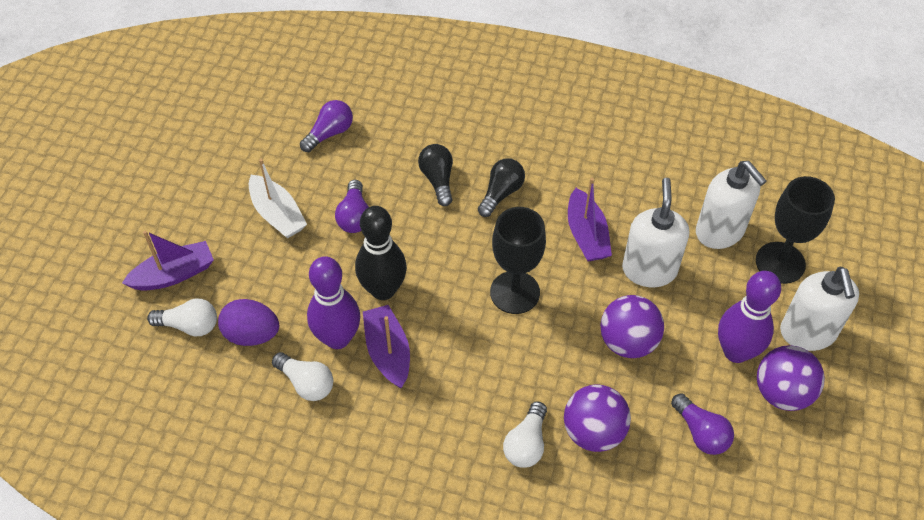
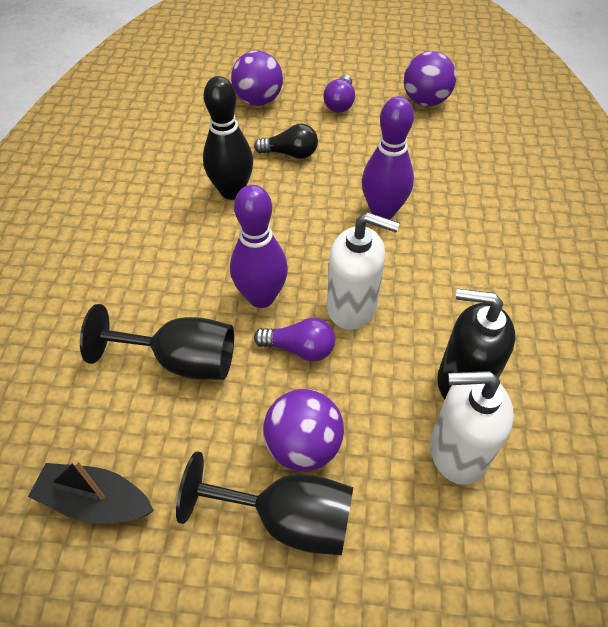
black boat: none = 0 -> [28,460,154,523] = 1
black light bulb: [418,144,453,206] [478,158,525,217] = 2 -> [254,124,318,159] = 1
black soap dispenser: none = 0 -> [437,289,515,400] = 1
purple boat: [122,231,214,291] [363,305,410,388] [568,178,612,261] = 3 -> none = 0
purple egg: [218,299,279,346] = 1 -> none = 0
purple light bulb: [300,100,353,152] [335,180,369,233] [671,393,734,455] = 3 -> [254,318,335,361] [323,75,355,113] = 2
white boat: [249,159,307,238] = 1 -> none = 0
white light bulb: [147,299,217,337] [272,352,333,401] [503,401,547,468] = 3 -> none = 0
white soap dispenser: [622,178,689,287] [696,161,767,249] [780,267,859,351] = 3 -> [327,212,400,330] [430,371,514,485] = 2

